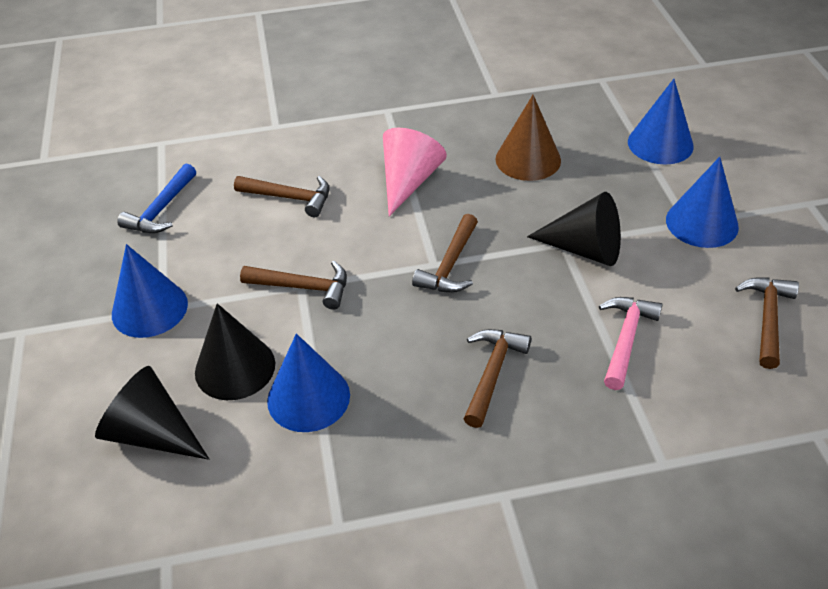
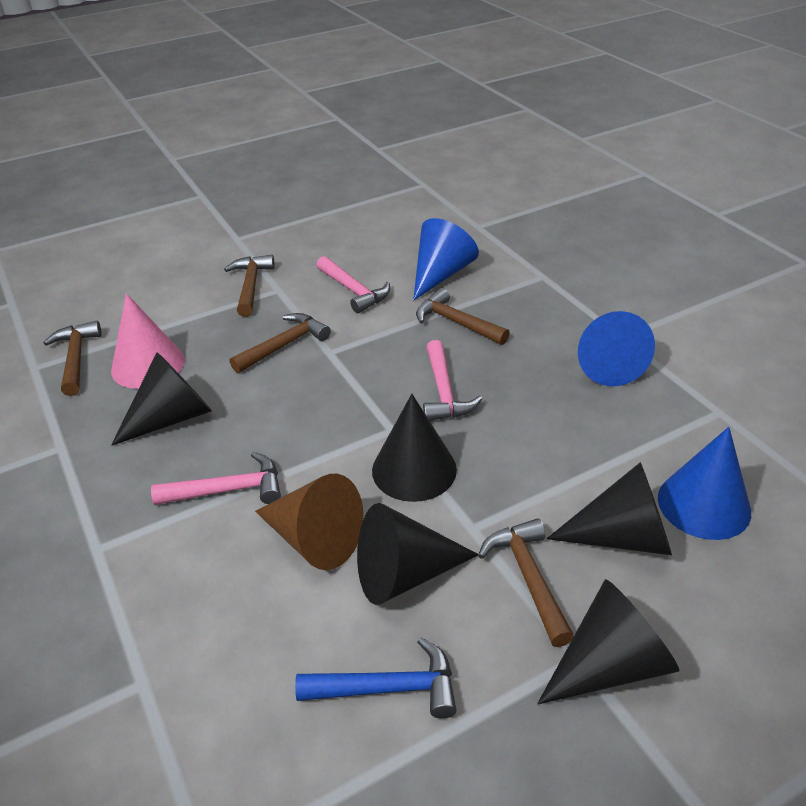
black cone: [95,366,209,460] [195,303,275,400] [527,192,621,266] = 3 -> [111,352,212,446] [357,503,478,605] [372,394,457,502] [537,579,679,704] [547,462,672,555] = 5
blue cone: [112,244,188,338] [267,333,350,432] [628,79,694,165] [666,157,739,248] = 4 -> [413,218,479,300] [578,311,655,386] [658,427,751,540] = 3
pink hammer: [599,297,663,390] = 1 -> [151,452,281,505] [316,256,390,313] [423,340,482,421] = 3

